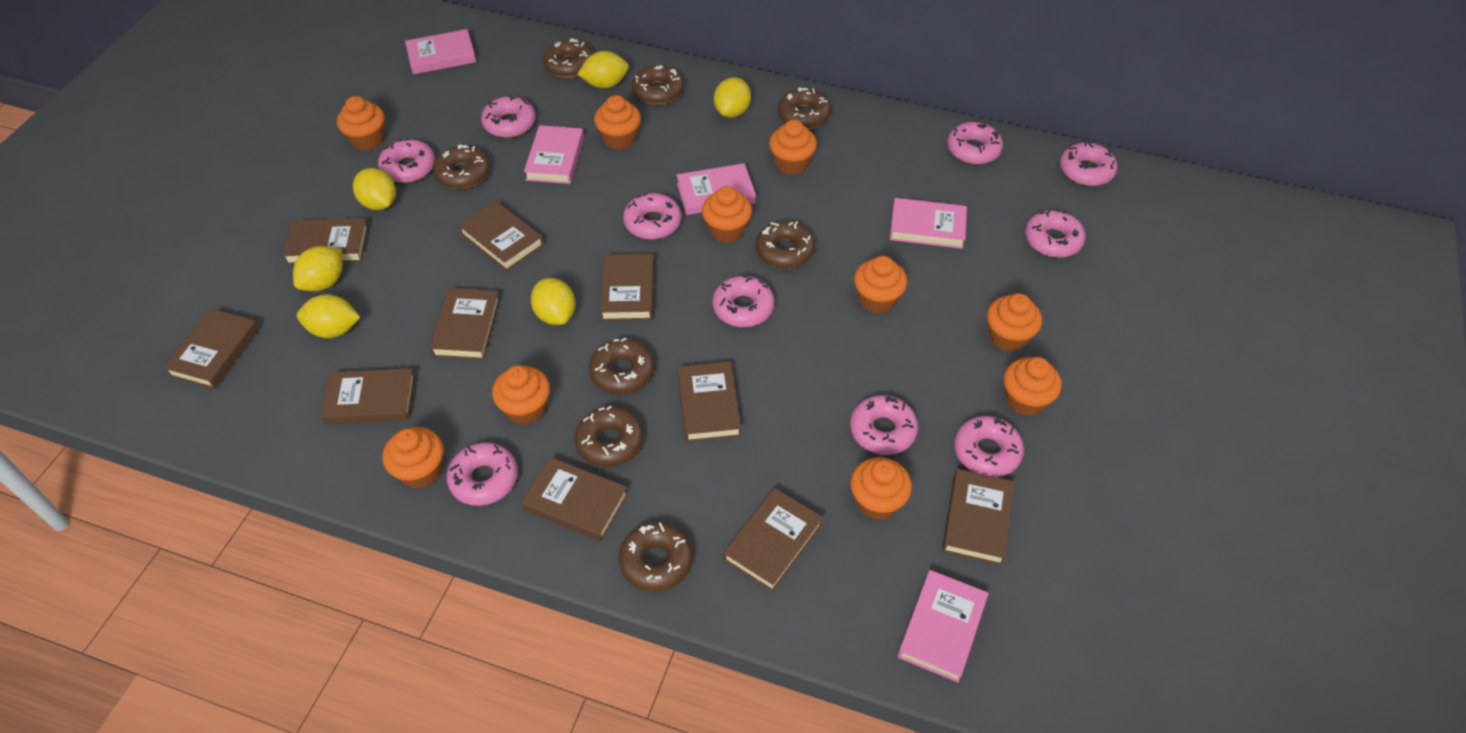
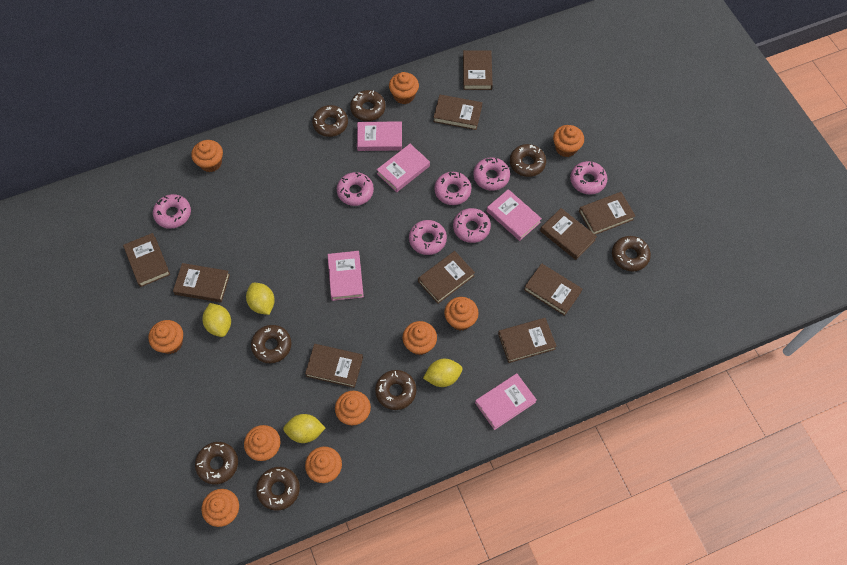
pink donut: [378,138,435,183] [447,442,518,506] [481,95,536,138] [623,193,681,240] [712,275,774,327] [850,395,918,455] [947,122,1003,164] [954,416,1024,477] [1025,210,1086,258] [1060,141,1117,186] = 10 -> [153,194,191,229] [337,172,374,206] [409,220,447,255] [434,172,471,205] [453,208,491,243] [473,157,510,191] [570,161,607,195] = 7
yellow lemon: [293,246,343,291] [297,294,360,338] [353,168,396,210] [531,278,576,325] [578,51,629,88] [714,77,751,118] = 6 -> [202,303,231,337] [246,283,275,315] [283,414,325,443] [423,359,462,387] = 4

